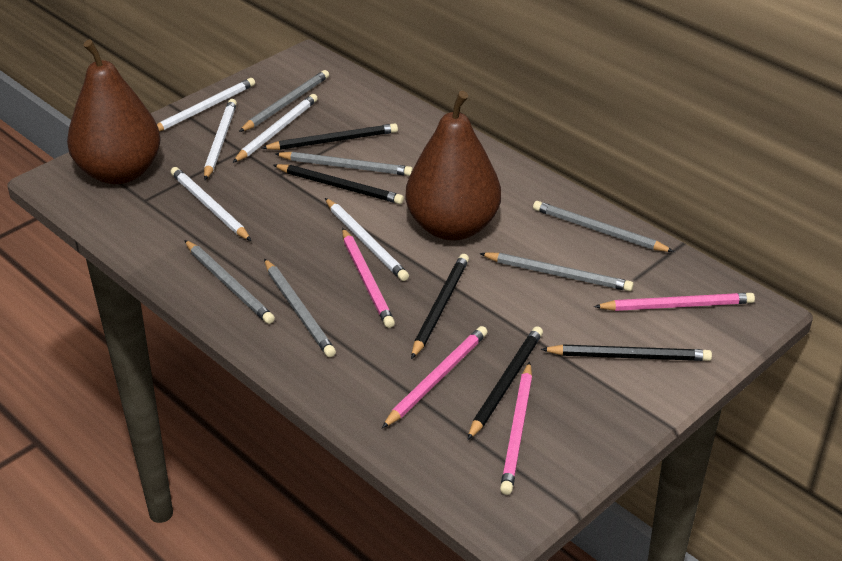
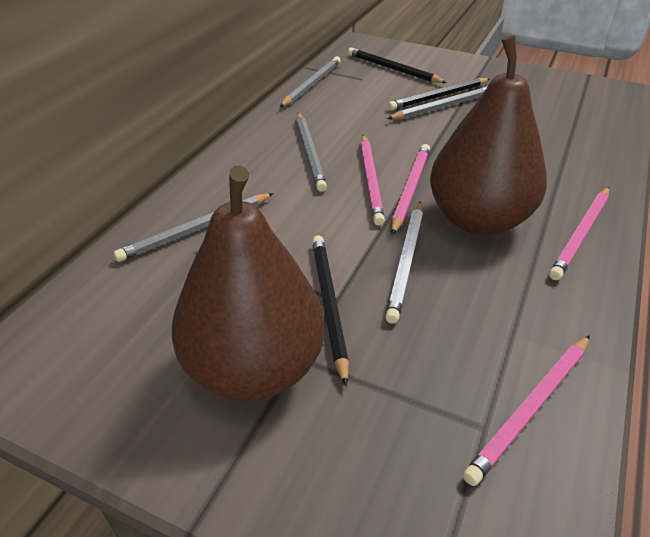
black pencil: [262,123,398,150] [273,164,404,204] [411,254,469,359] [467,326,543,440] [541,344,712,361] = 5 -> [312,235,349,387] [348,48,447,83] [388,78,490,110] = 3
grey pencil: [184,240,275,324] [239,70,329,132] [264,259,336,357] [275,152,413,176] [479,253,634,292] [533,201,674,252] = 6 -> [113,193,274,262] [280,56,341,107] [296,113,327,192] [387,86,487,120] = 4
white pencil: [157,78,255,131] [171,167,251,241] [204,99,237,180] [233,94,318,163] [325,198,409,281] = 5 -> [385,201,423,323] = 1

